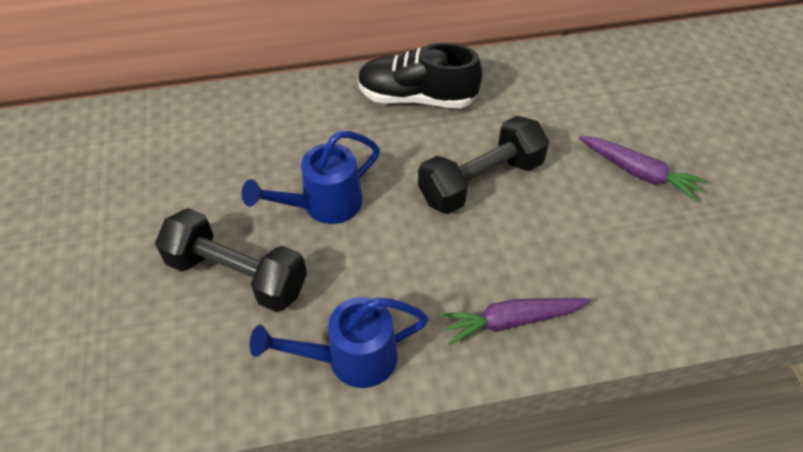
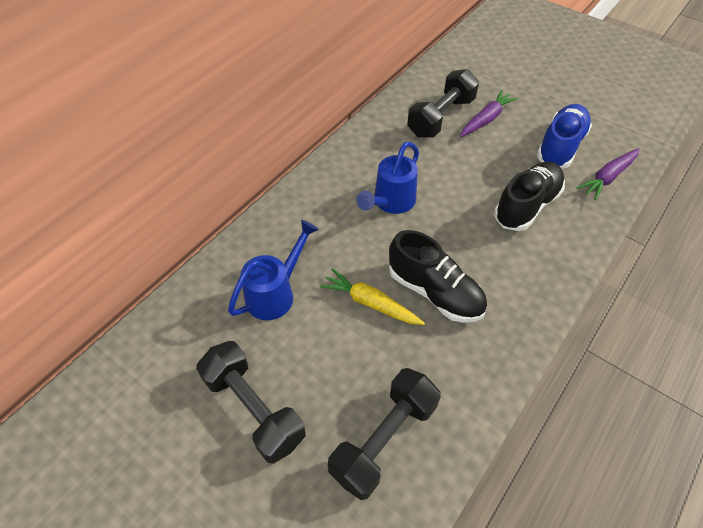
black dumbbell: [155,208,307,312] [418,116,549,214] = 2 -> [196,341,306,464] [328,368,441,500] [407,69,479,138] = 3
black shoe: [357,43,483,109] = 1 -> [389,230,487,323] [494,162,565,231] = 2
blue shoe: none = 0 -> [537,104,592,169] = 1
yellow carrot: none = 0 -> [320,268,425,325] = 1

